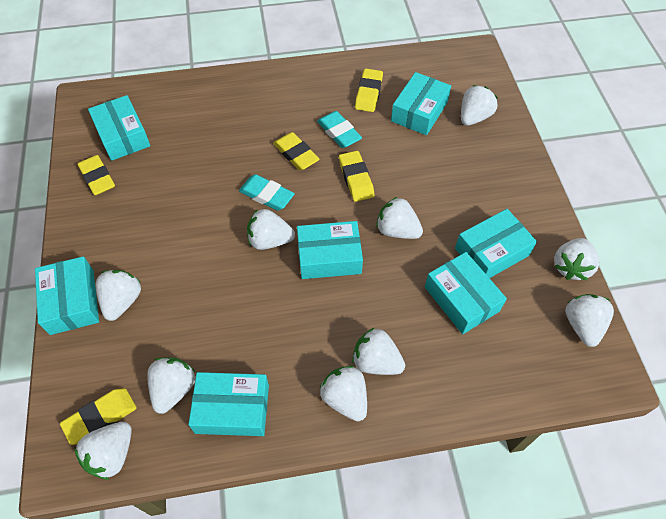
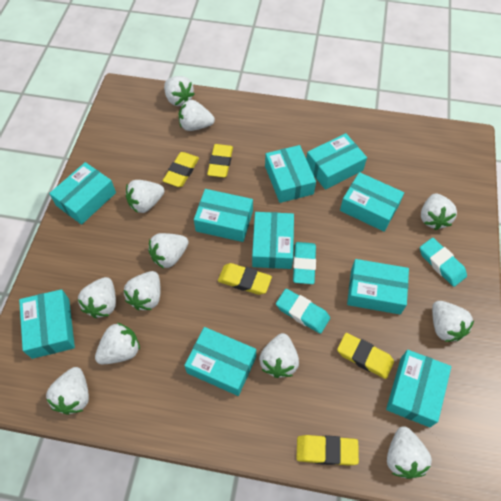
turquoise box: [35,256,99,335] [88,95,150,161] [188,372,269,436] [297,221,363,279] [391,72,451,135] [425,252,507,334] [455,209,537,278] = 7 -> [19,289,75,359] [49,162,116,225] [184,327,256,396] [194,189,253,242] [252,212,294,269] [265,145,316,203] [306,133,367,190] [340,172,404,232] [347,259,409,314] [386,350,451,427] = 10
turquoise eraser: [239,174,295,211] [317,111,362,148] = 2 -> [276,289,330,334] [293,242,316,284] [420,238,467,287] = 3
white strawberry: [74,422,132,480] [96,270,141,321] [147,357,195,414] [247,209,295,250] [319,366,367,421] [352,328,405,375] [376,197,423,239] [461,85,498,126] [554,238,599,280] [565,294,614,347] = 10 -> [46,367,89,415] [78,277,116,318] [95,323,140,365] [124,271,160,310] [126,180,164,213] [148,233,189,269] [164,76,194,106] [179,100,215,131] [259,333,299,378] [387,426,432,479] [421,193,457,230] [432,301,474,342] = 12

